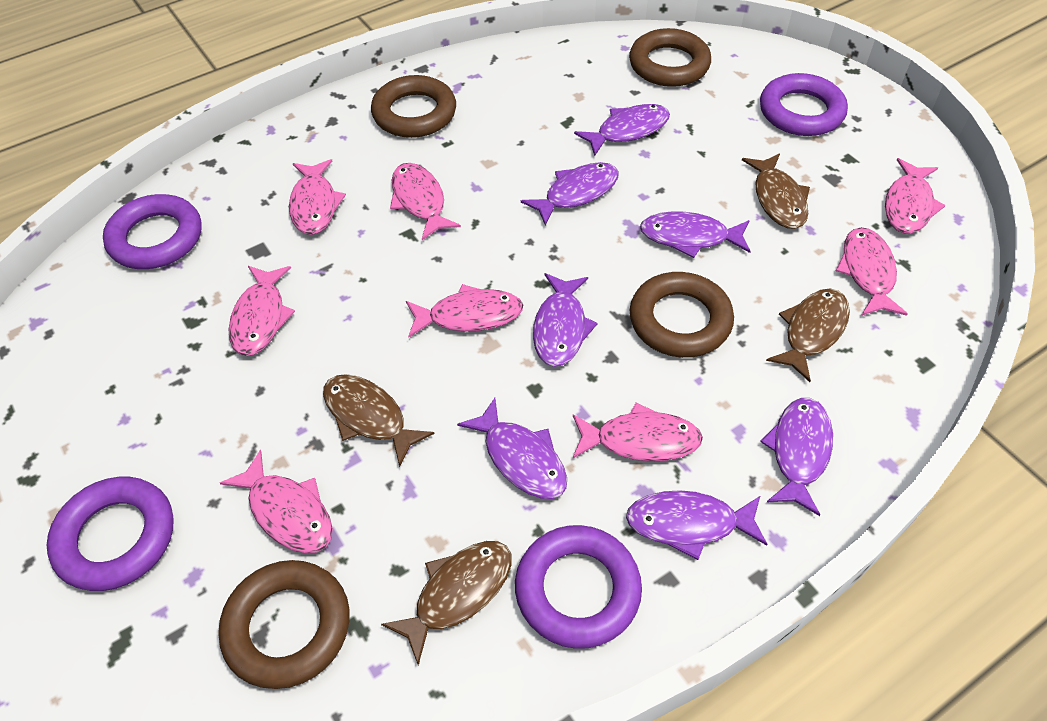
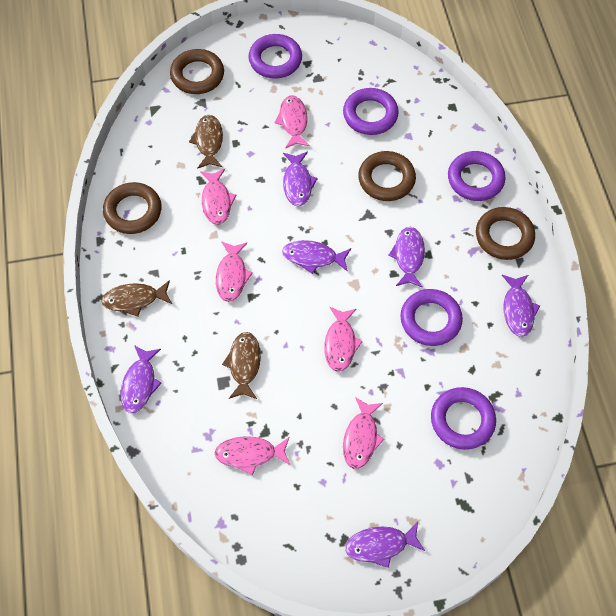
brown fish: [323,374,435,467] [381,541,512,665] [742,153,810,229] [766,289,850,382] = 4 -> [101,280,172,317] [189,115,223,169] [222,332,261,399] = 3
pink fish: [220,450,333,553] [228,266,295,356] [289,159,346,235] [390,163,461,240] [406,284,523,337] [573,403,703,462] [836,227,908,316] [885,158,946,234] = 8 -> [200,169,236,225] [215,436,290,475] [216,241,253,302] [274,95,310,148] [324,307,363,372] [343,397,384,469] = 6
purple fish: [457,398,567,499] [521,162,619,226] [533,273,597,367] [574,104,670,156] [626,490,767,560] [640,211,751,258] [760,398,833,516] = 7 -> [121,345,162,413] [282,240,351,274] [283,152,318,206] [345,522,425,568] [388,227,425,288] [502,275,540,337] = 6
purple ring: [47,477,174,591] [103,194,202,269] [515,525,642,649] [760,73,848,136] = 4 -> [249,34,302,79] [343,88,399,135] [400,289,463,346] [431,387,496,450] [448,151,506,201] = 5

